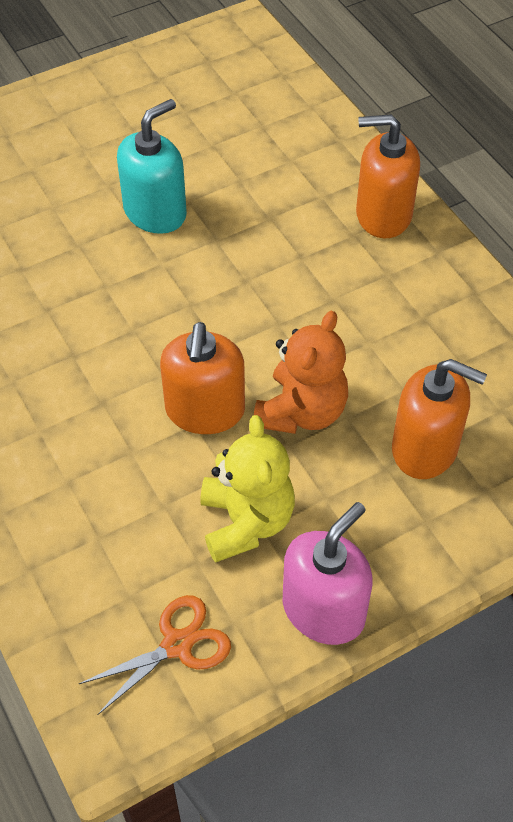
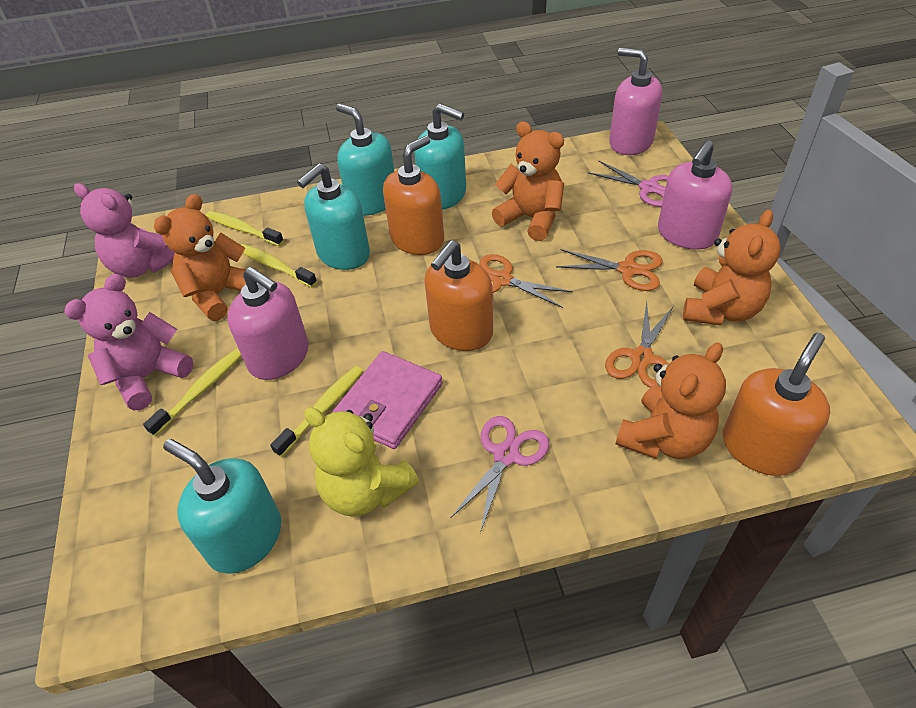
orange scissors: [79,595,231,715] = 1 -> [480,254,573,308] [556,249,662,291] [605,301,673,388] = 3
orange teddy bear: [254,311,348,434] = 1 -> [154,194,246,321] [492,121,564,241] [616,342,726,459] [683,210,781,326] = 4
pink scissors: none = 0 -> [451,416,549,533] [588,161,669,207] = 2
pink soap dispenser: [283,502,373,645] = 1 -> [227,267,309,380] [609,48,662,155] [658,140,732,250] = 3
pink teddy bear: none = 0 -> [64,274,194,410] [74,183,175,278] = 2
pink wallet: none = 0 -> [332,351,443,449] = 1
turquoise soap dispenser: [117,99,187,234] = 1 -> [163,439,281,574] [297,164,370,270] [336,104,394,216] [414,104,466,210] = 4
yellow toothbrush: none = 0 -> [143,349,241,436] [206,211,284,246] [241,244,317,287] [270,366,363,457] = 4

